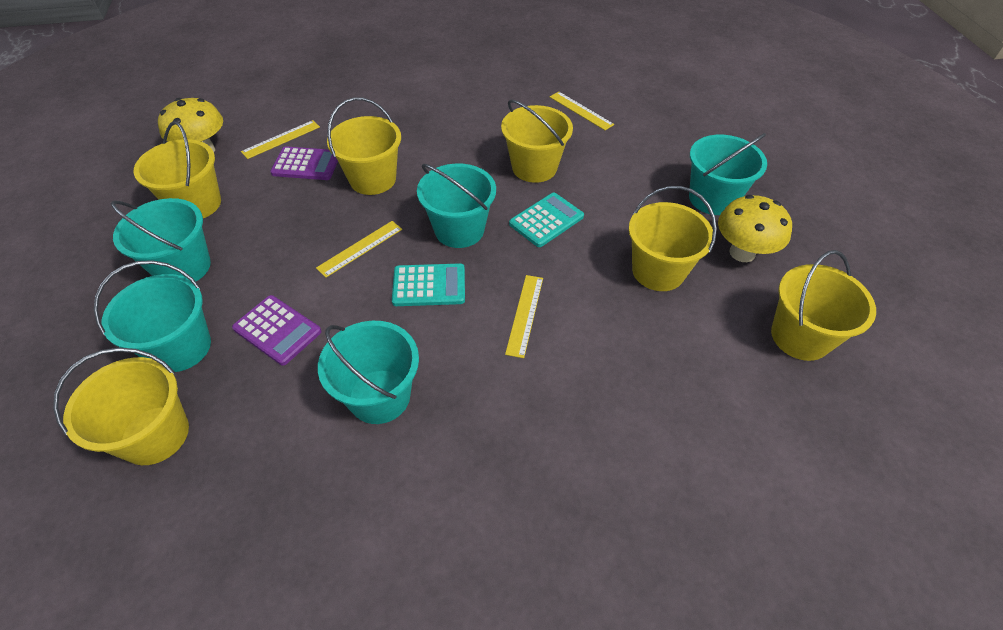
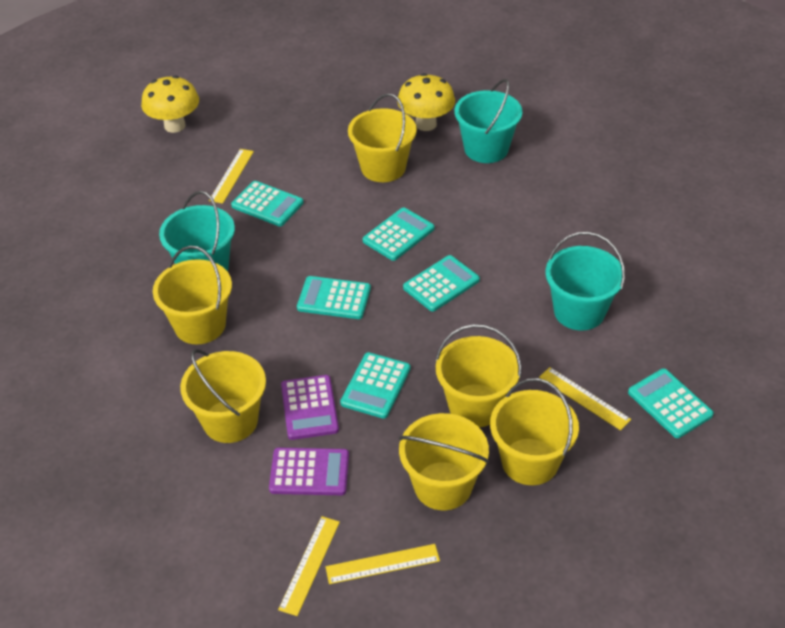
turquoise bucket: [94,260,211,372] [111,198,211,281] [318,321,419,424] [417,163,496,248] [689,133,767,215] = 5 -> [159,191,235,271] [455,79,522,163] [545,232,625,331] = 3
turquoise calculator: [392,263,465,306] [509,193,584,247] = 2 -> [231,181,304,227] [297,276,371,319] [340,352,411,419] [363,207,435,261] [403,255,480,312] [628,368,714,438] = 6

